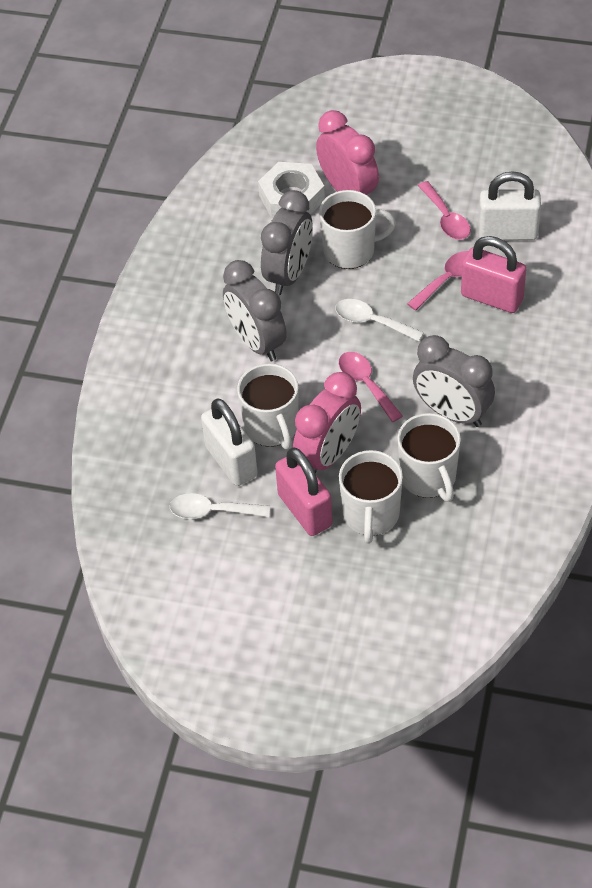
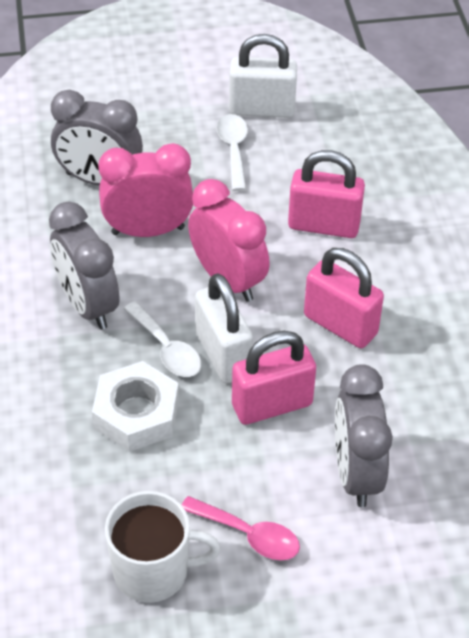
pink padlock: [275,447,332,536] [461,236,526,313] = 2 -> [232,331,316,425] [288,150,365,238] [304,248,384,348] = 3
pink spoon: [339,352,403,422] [407,251,468,311] [418,181,471,240] = 3 -> [182,496,300,560] = 1
white mug: [237,363,299,450] [319,190,396,269] [339,450,403,544] [397,413,461,502] = 4 -> [105,491,221,603] = 1

